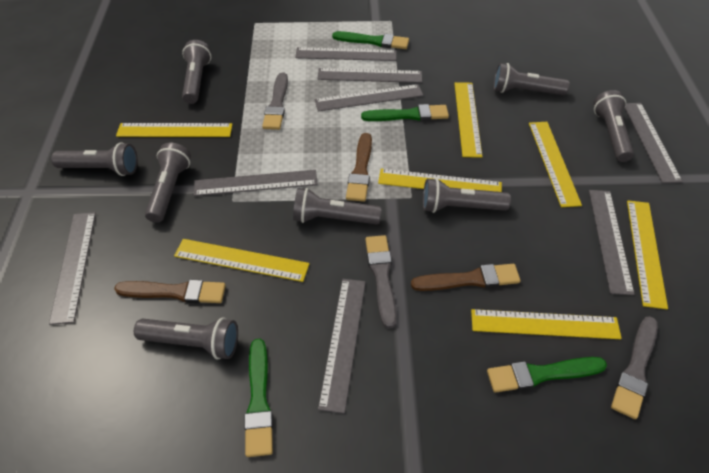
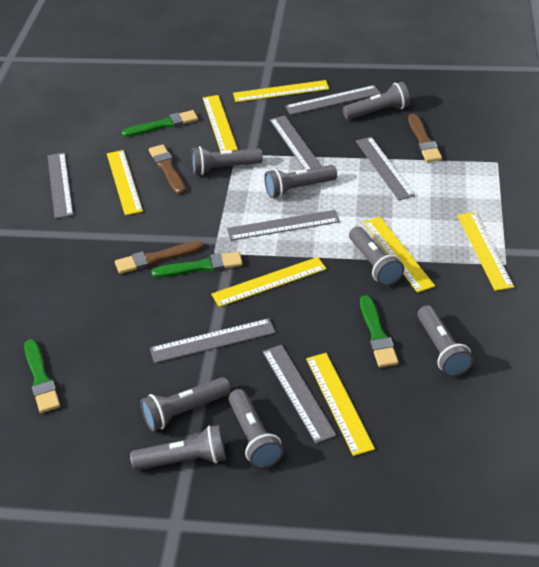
grey brush: [262,72,288,130] [365,235,397,329] [611,316,658,419] = 3 -> none = 0
grey ruler: [49,212,96,325] [194,170,318,196] [295,47,396,61] [315,84,423,112] [317,68,422,83] [318,279,366,414] [589,190,635,295] [625,103,683,183] = 8 -> [48,153,73,219] [150,318,276,363] [227,210,340,241] [262,345,337,444] [270,115,322,170] [285,85,381,115] [356,137,415,201] = 7

